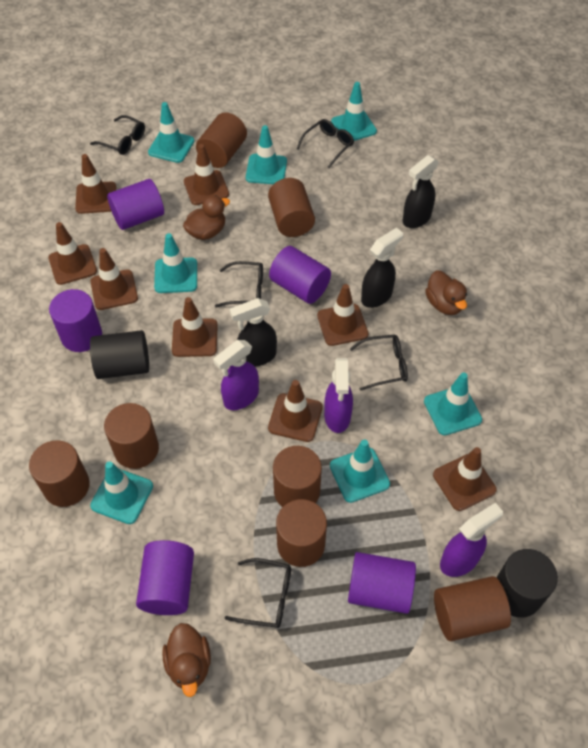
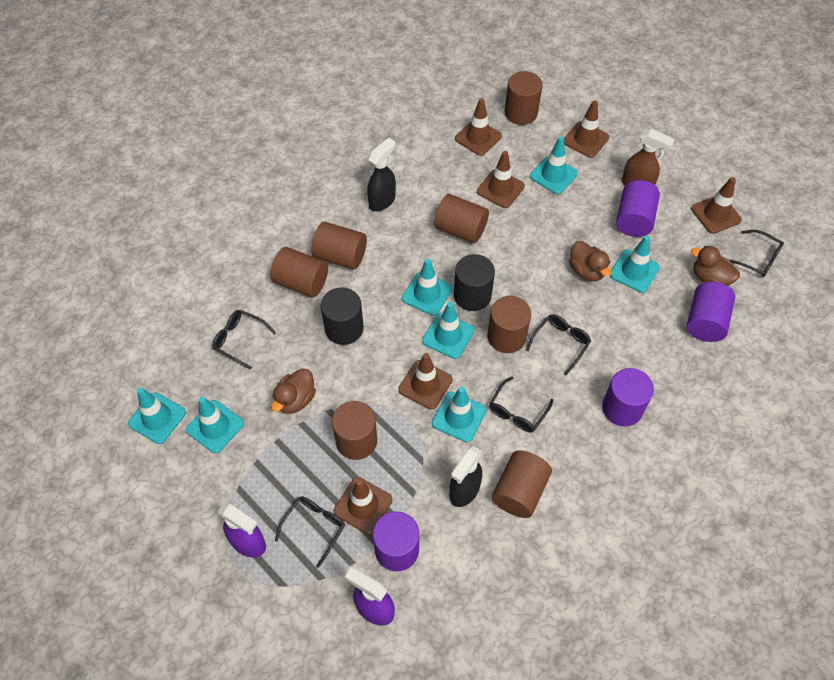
black spray bottle: [230,298,277,367] [361,228,403,308] [403,155,439,228] = 3 -> [367,138,396,212] [449,446,482,507] = 2
brown spray bottle: none = 0 -> [622,129,675,186] = 1
brown traffic cone: [48,222,97,285] [75,154,116,214] [90,248,138,310] [172,297,218,357] [184,144,229,205] [268,380,323,442] [317,284,368,346] [433,447,497,511] = 8 -> [333,477,392,534] [398,353,453,410] [455,98,502,156] [477,151,525,208] [564,100,609,158] [691,177,742,234] = 6
purple cylinder: [49,289,102,352] [107,179,164,230] [136,540,194,615] [269,246,331,304] [348,552,416,614] = 5 -> [373,511,419,571] [602,368,654,427] [616,180,660,237] [687,282,735,342] = 4
purple spray bottle: [213,340,259,410] [324,358,353,433] [440,503,503,577] = 3 -> [218,502,266,557] [345,567,395,625] = 2

